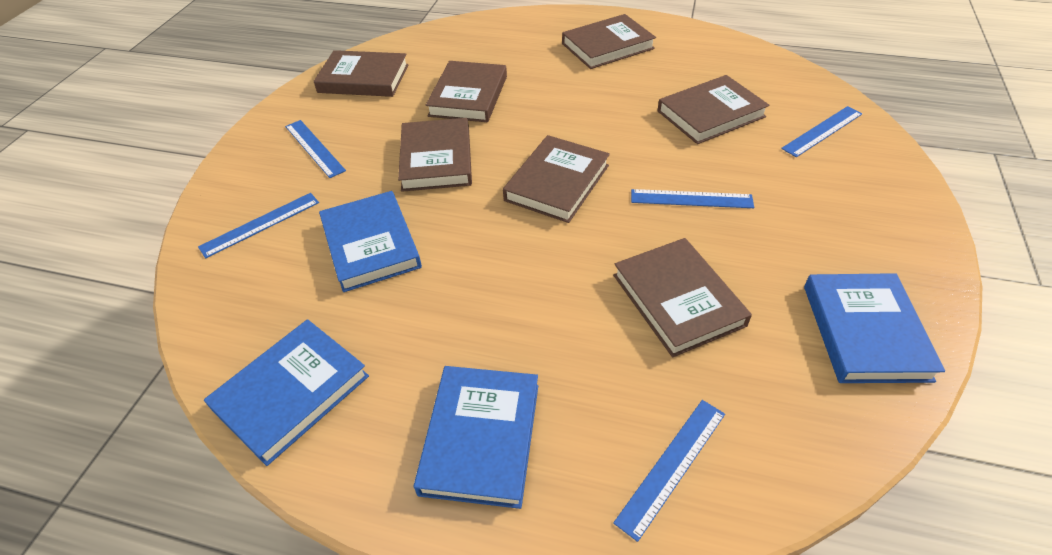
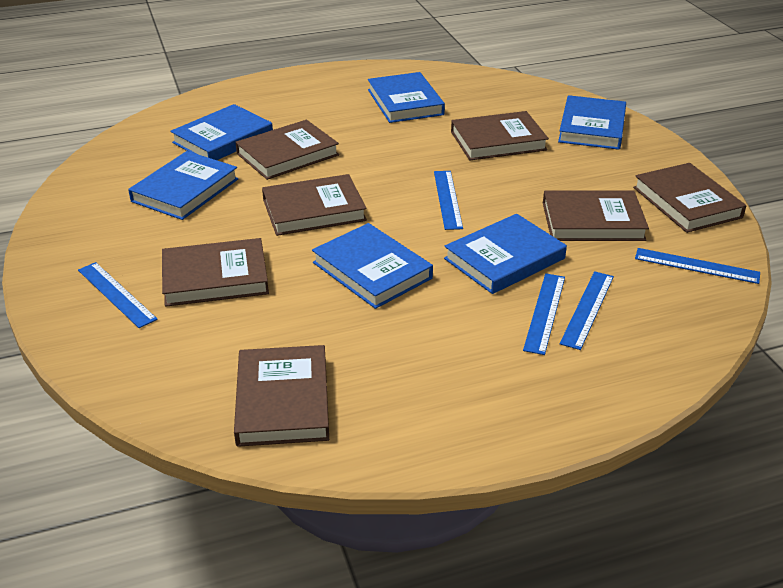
blue book: [204,319,369,466] [319,191,422,292] [414,366,538,509] [804,273,945,383] = 4 -> [128,151,238,220] [170,104,273,160] [312,223,433,309] [368,72,445,123] [444,214,567,294] [558,95,626,150] = 6

